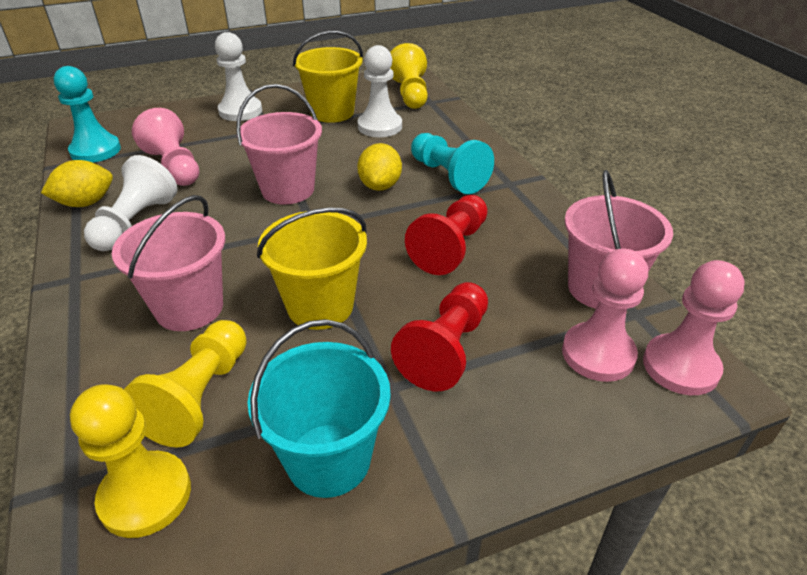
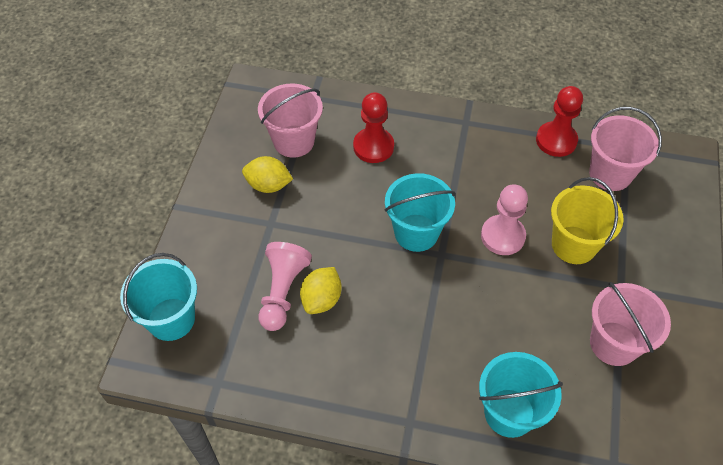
pink pawn: [132,108,199,186] [562,249,648,382] [643,260,745,395] = 3 -> [258,242,312,331] [481,184,528,255] = 2
turquoise bucket: [248,319,391,498] = 1 -> [120,253,197,341] [385,173,456,252] [479,352,563,438] = 3
turquoise pawn: [53,66,121,163] [411,133,494,194] = 2 -> none = 0
white pawn: [84,155,178,251] [215,32,262,121] [358,45,402,137] = 3 -> none = 0
yellow bucket: [257,207,367,330] [293,31,363,123] = 2 -> [551,177,624,264] = 1
yellow pawn: [70,384,191,538] [124,320,247,448] [390,43,428,109] = 3 -> none = 0

